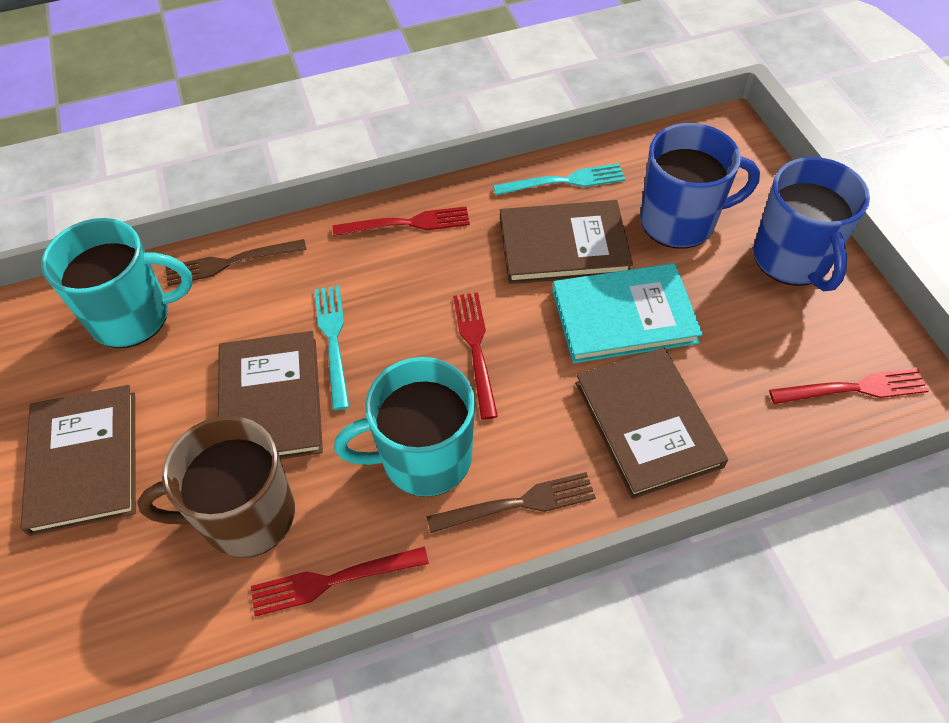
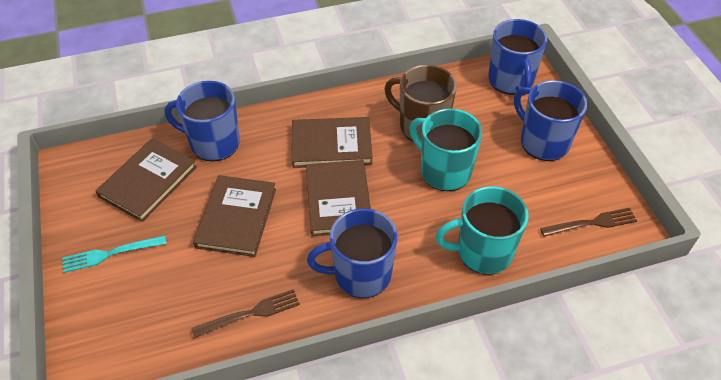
blue mug: [640,123,760,249] [753,157,870,291] = 2 -> [164,81,240,161] [307,208,397,298] [488,19,547,96] [514,80,587,161] = 4
red fork: [251,547,429,617] [333,206,470,236] [453,292,498,420] [769,368,929,404] = 4 -> none = 0
turquoise book: [552,263,703,363] = 1 -> none = 0
turquoise fork: [314,285,350,410] [493,163,625,195] = 2 -> [62,235,167,273] = 1

